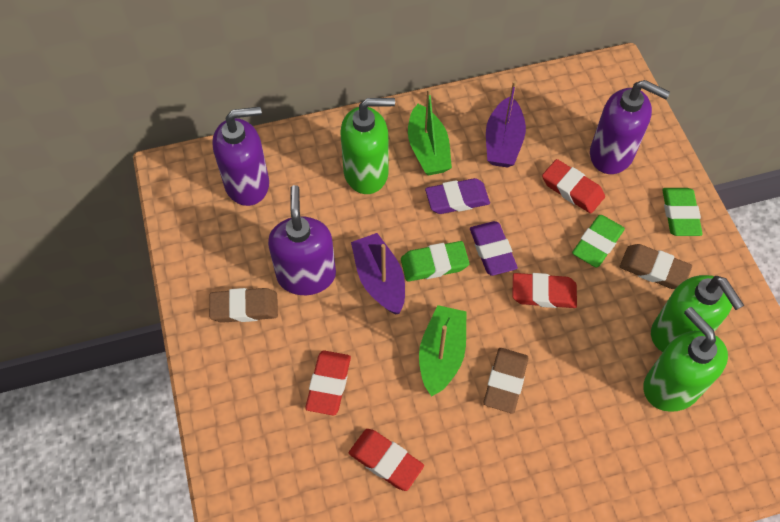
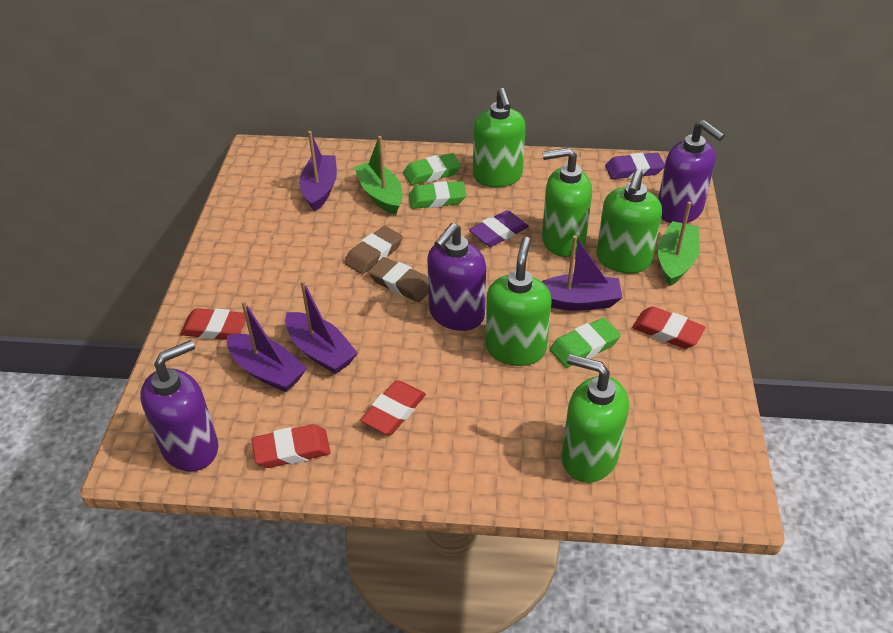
brown eraser: [209,288,278,323] [483,348,528,414] [620,244,692,289] = 3 -> [344,226,403,274] [369,257,429,302] = 2
green soap dispenser: [341,98,395,194] [643,307,728,412] [651,275,744,352] = 3 -> [473,88,526,187] [485,237,551,366] [542,148,592,257] [562,354,629,483] [596,169,662,273] = 5
purple boat: [351,233,405,315] [486,81,526,168] = 2 -> [227,300,307,392] [285,280,358,374] [299,131,337,211] [541,235,622,311] = 4

